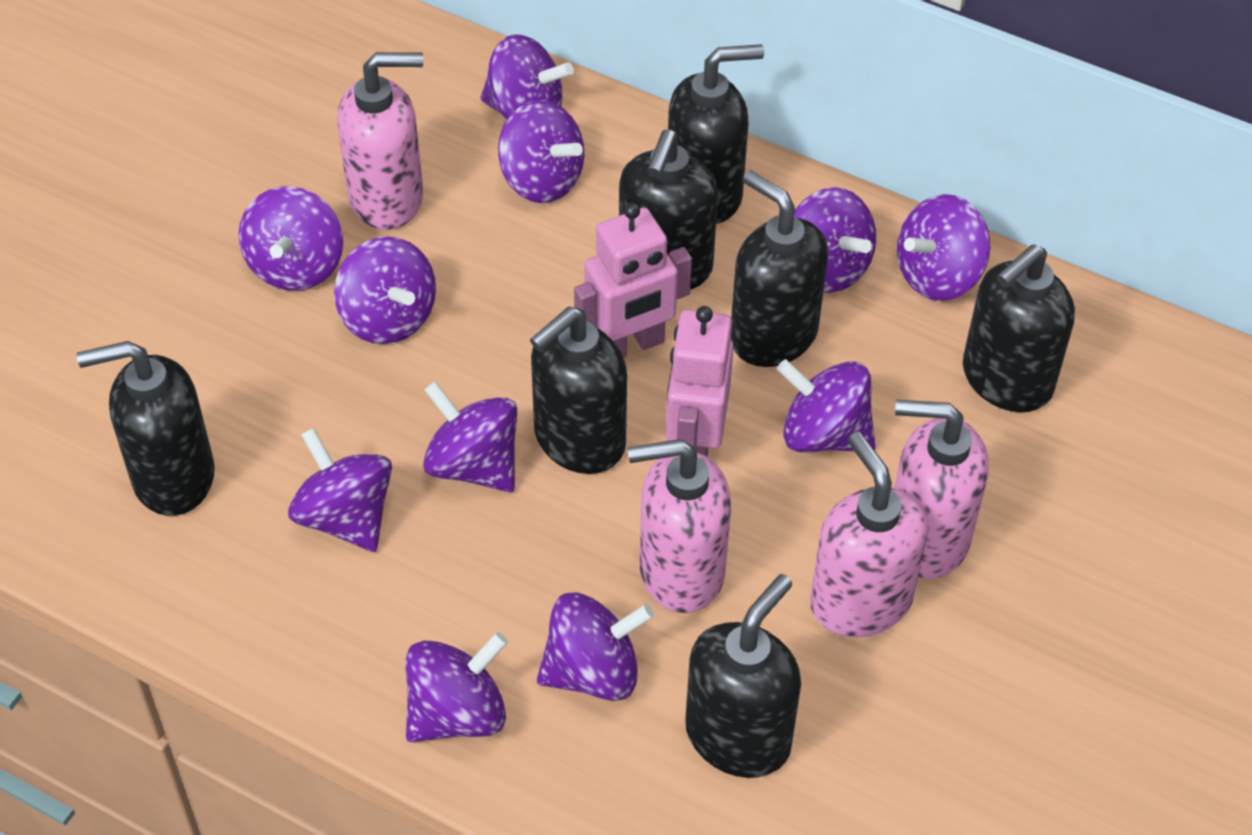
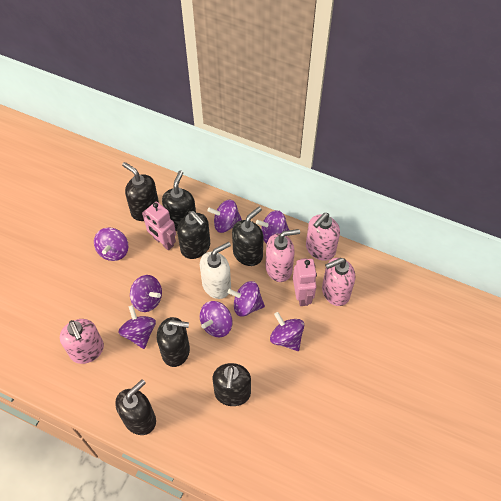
purple spinning top: [238,186,343,291] [288,428,392,552] [334,236,436,344] [405,632,508,742] [423,381,517,492] [480,34,574,119] [498,100,584,203] [537,592,654,701] [777,359,876,452] [794,187,876,293] [897,194,990,301] = 11 -> [94,228,128,261] [118,305,156,349] [130,275,162,312] [200,301,233,337] [207,200,242,233] [227,281,265,316] [256,210,289,244] [270,312,304,351] = 8
white soap dispenser: none = 0 -> [200,242,231,299] = 1

